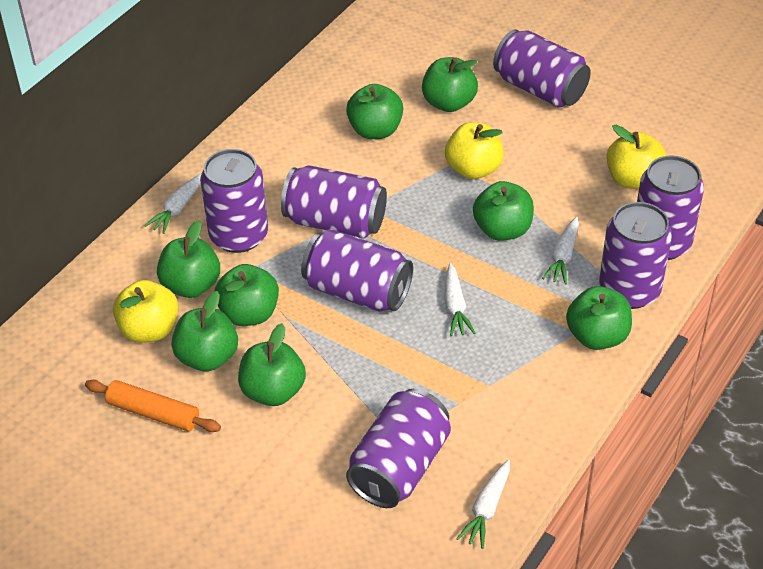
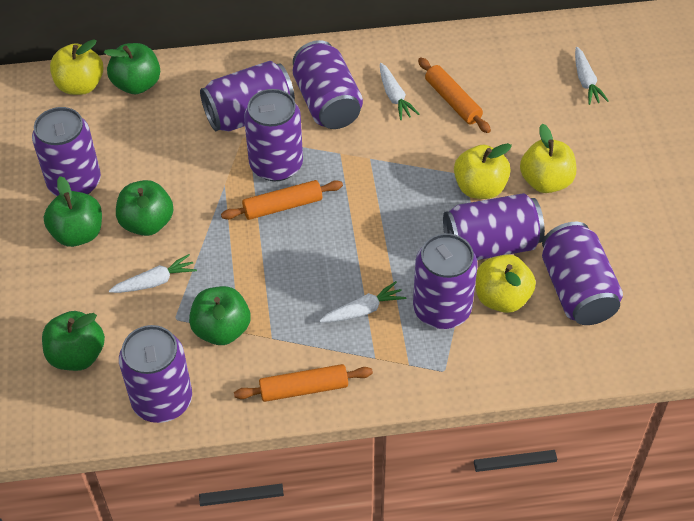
green apple: [157,220,220,298] [172,291,238,371] [215,264,279,326] [238,323,306,406] [346,84,403,139] [422,57,478,112] [473,181,534,241] [566,286,632,350] = 8 -> [42,311,105,371] [44,176,102,247] [104,43,160,95] [116,180,173,236] [189,286,250,345] = 5
orange rolling pin: [85,380,221,432] = 1 -> [221,180,343,220] [234,364,373,402] [418,57,491,133] = 3
purple can: [200,149,268,253] [281,165,387,238] [301,229,413,312] [346,389,451,508] [493,29,591,108] [599,202,672,309] [637,155,704,260] = 7 -> [32,107,101,196] [119,325,192,423] [200,61,295,131] [244,89,303,181] [293,40,363,129] [413,233,478,329] [443,193,545,260] [542,222,623,325] = 8
yellow apple: [113,280,179,343] [445,122,504,179] [606,125,666,189] = 3 -> [50,39,103,95] [454,143,512,199] [476,254,536,313] [520,124,576,193] = 4

